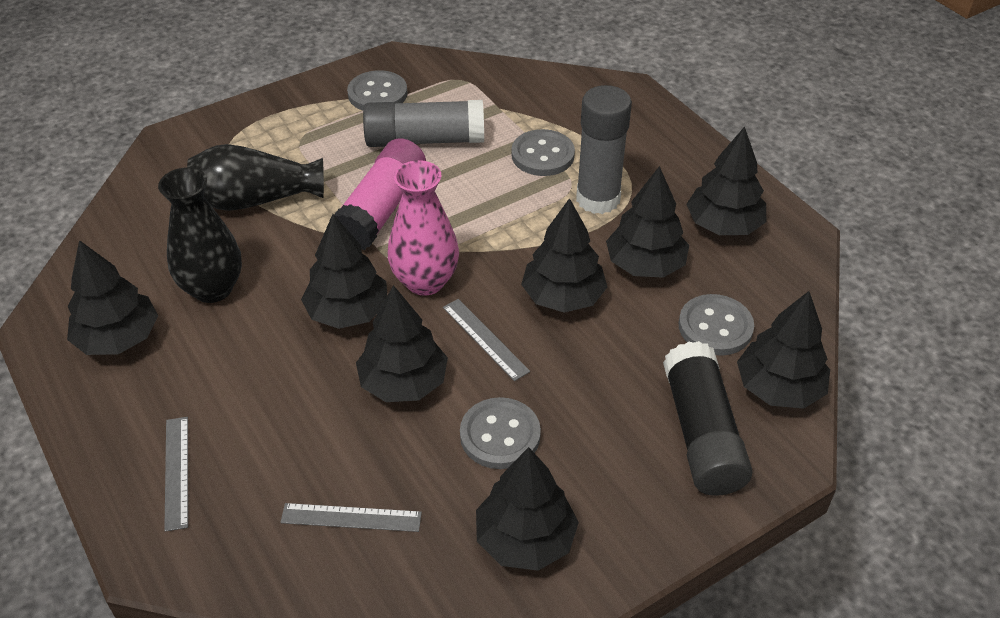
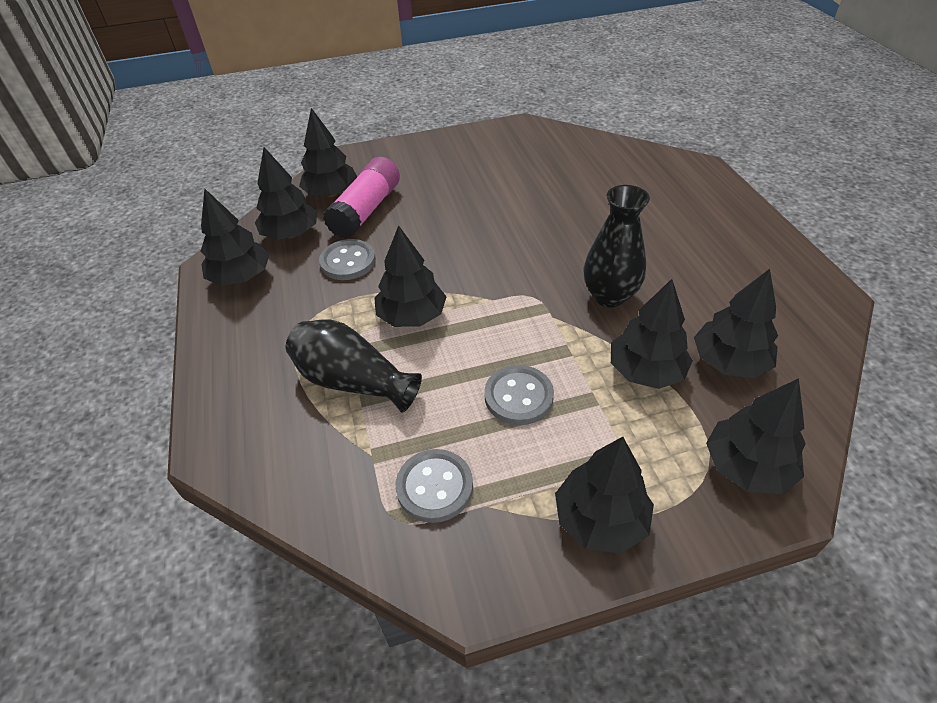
black glue stick: [663,341,752,496] = 1 -> none = 0
grey button: [347,70,407,110] [460,397,541,469] [511,129,575,176] [679,294,754,356] = 4 -> [319,239,376,280] [396,449,473,523] [484,365,554,425] = 3
grey glue stick: [363,100,484,147] [576,85,632,214] = 2 -> none = 0
grey ruler: [164,417,188,532] [280,503,422,532] [443,299,530,381] = 3 -> none = 0
pink vase: [388,160,459,296] = 1 -> none = 0

